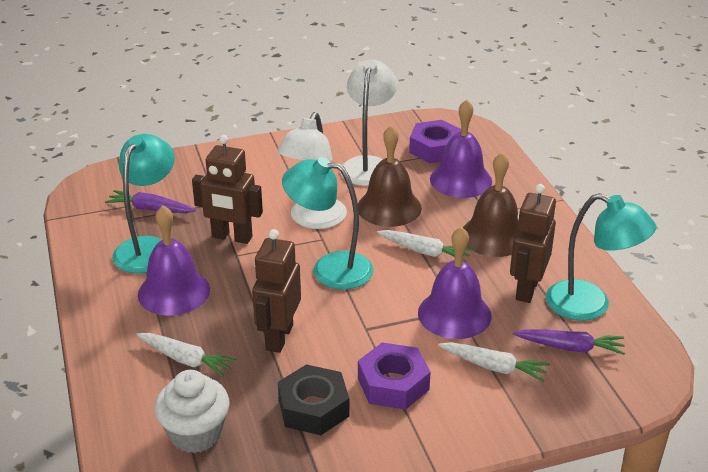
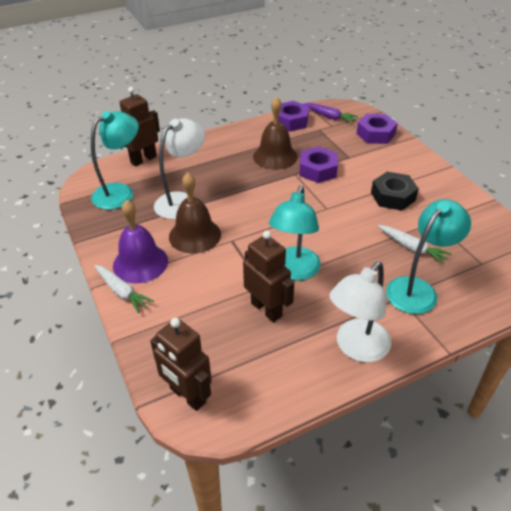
purple bell: [138,205,210,316] [418,227,492,339] [430,99,492,198] = 3 -> [113,200,168,283] = 1
purple carrot: [105,190,196,213] [513,329,625,355] = 2 -> [303,103,358,123] = 1
purple nut: [358,342,430,410] [409,120,461,163] = 2 -> [279,101,309,132] [300,147,338,183] [356,114,398,144] = 3
white carrot: [136,333,237,377] [377,230,473,262] [438,342,550,382] = 3 -> [95,265,154,313] [378,225,451,264] = 2
white cupcake: [155,370,230,453] = 1 -> none = 0

